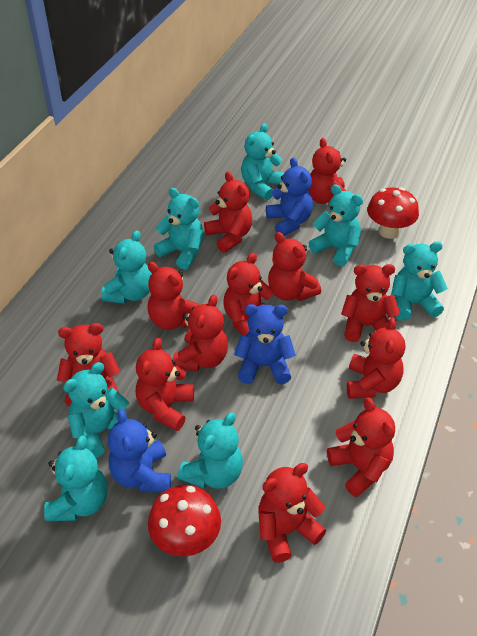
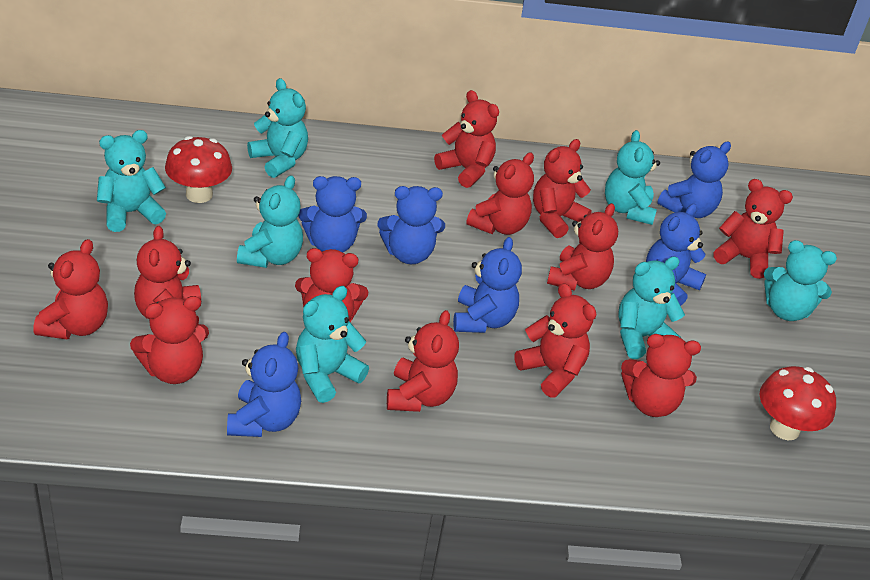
blue teddy bear: [108,409,171,492] [234,304,296,384] [266,157,313,236] = 3 -> [227,332,301,437] [298,176,367,252] [378,186,445,264] [453,237,522,333] [646,204,706,306] [657,142,731,218] = 6
turquoise teddy bear: [44,435,108,522] [63,362,129,458] [101,230,152,304] [154,188,204,270] [177,412,243,489] [241,123,284,201] [308,184,363,266] [391,241,448,321] = 8 -> [97,130,166,232] [237,175,303,268] [247,78,308,178] [296,286,369,403] [605,130,660,225] [618,257,685,359] [764,240,837,321] = 7

